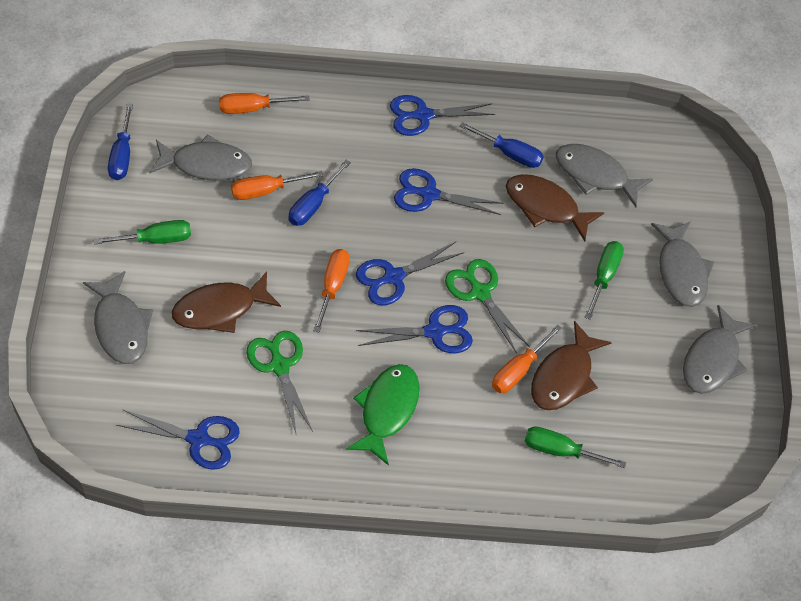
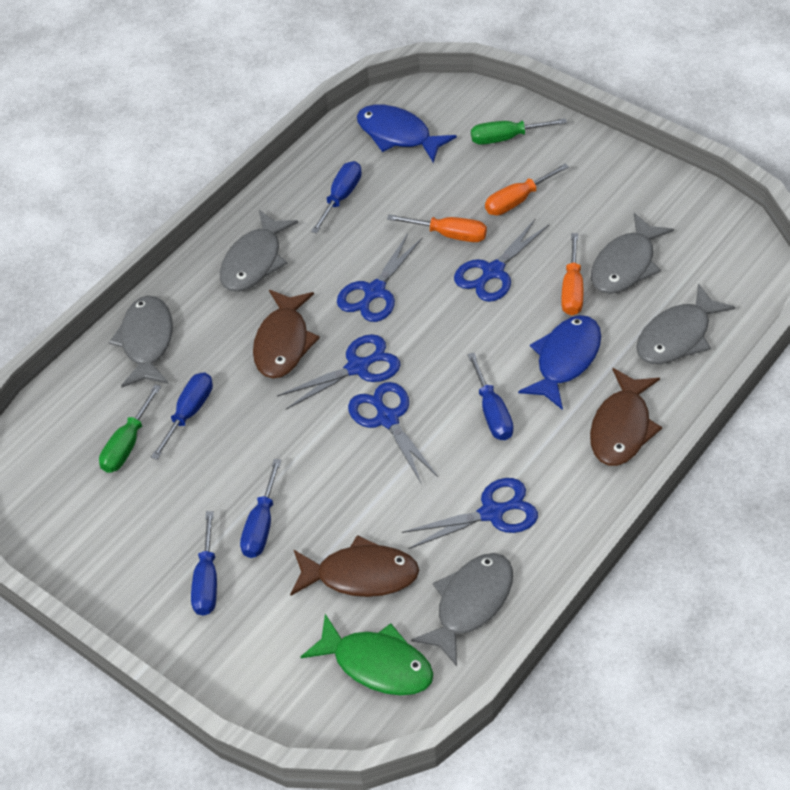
blue fish: none = 0 -> [357,105,457,163] [518,315,601,410] = 2
blue screwdriver: [108,104,133,180] [288,160,351,226] [459,122,544,168] = 3 -> [151,372,213,460] [191,511,217,616] [240,459,281,558] [311,161,362,234] [468,353,513,440] = 5
green scissors: [246,331,313,433] [445,259,530,354] = 2 -> none = 0
green screwdriver: [93,220,191,245] [525,427,626,468] [584,241,624,320] = 3 -> [99,384,161,473] [471,118,567,145] = 2
orange screwdriver: [219,93,310,114] [231,171,324,200] [313,249,350,333] [492,324,562,393] = 4 -> [387,214,487,242] [485,163,569,215] [561,233,583,316] = 3

